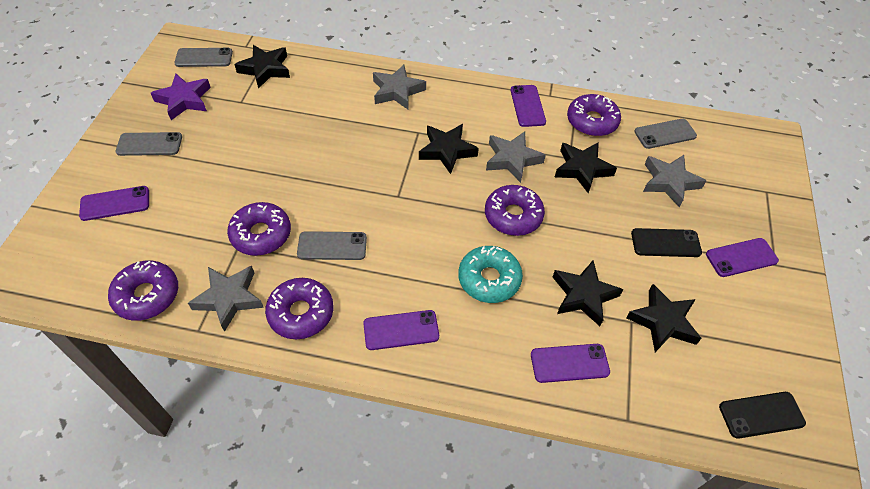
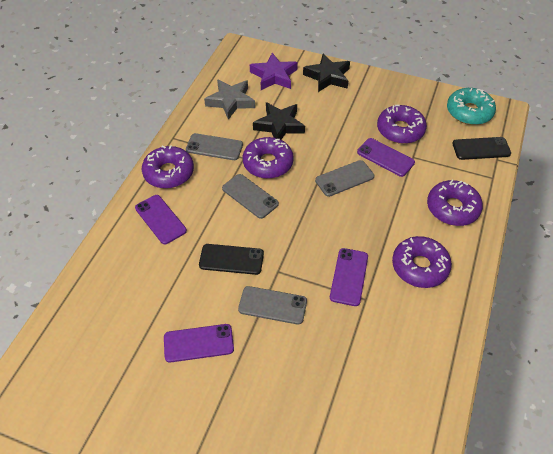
black star: [234,45,290,89] [419,124,479,174] [553,260,623,326] [555,142,617,193] [626,284,702,352] = 5 -> [253,102,305,140] [303,54,350,92] = 2
grey star: [188,266,264,332] [373,65,426,109] [486,132,546,183] [643,155,706,207] = 4 -> [204,79,255,120] = 1
purple phone: [79,186,149,221] [363,310,439,350] [510,85,546,127] [531,344,610,383] [706,238,779,277] = 5 -> [135,195,187,244] [164,324,234,363] [330,248,368,306] [357,138,415,177] = 4

